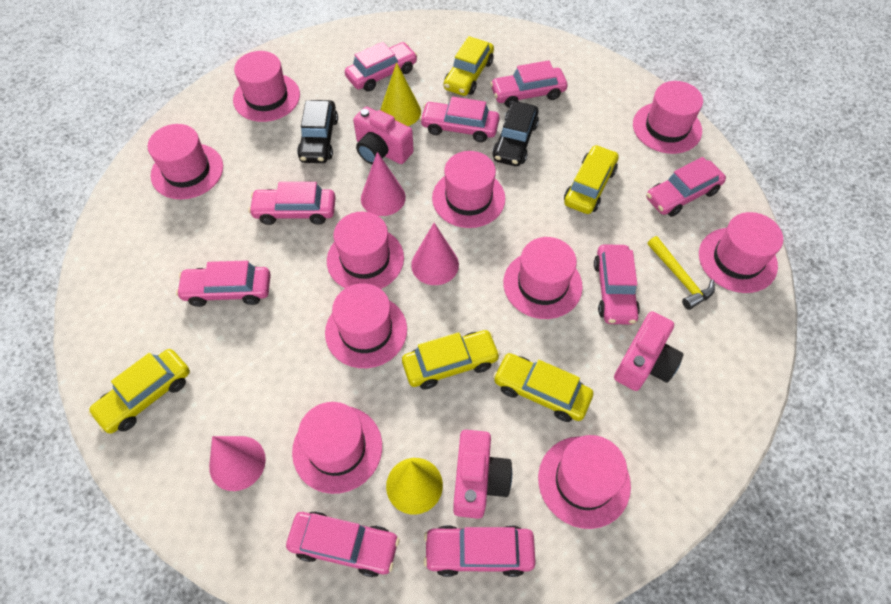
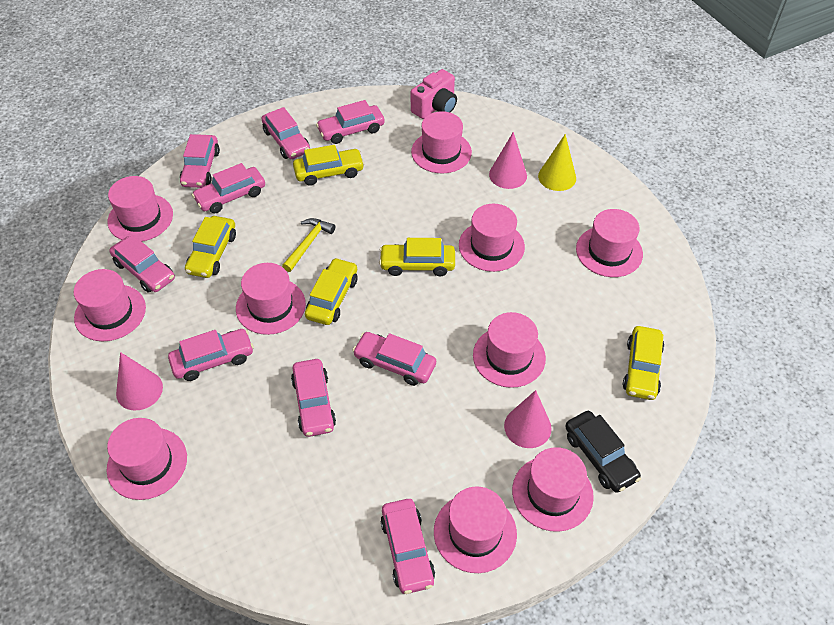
black car: [297,100,338,163] [492,101,539,166] = 2 -> [565,411,641,493] = 1
pink camera: [353,106,414,164] [453,430,512,519] [614,311,684,391] = 3 -> [411,69,457,119] = 1
yellow cone: [380,62,421,126] [386,458,443,515] = 2 -> [538,134,576,191] = 1

